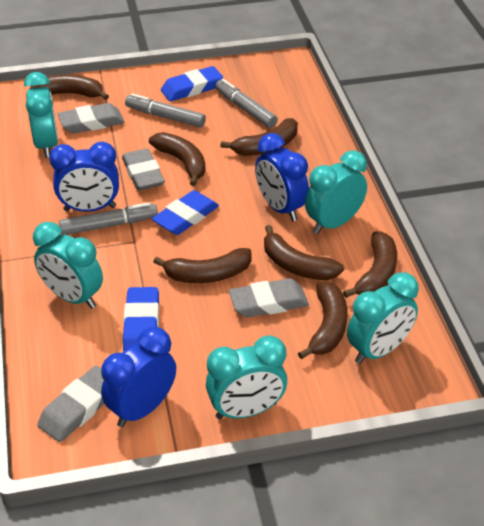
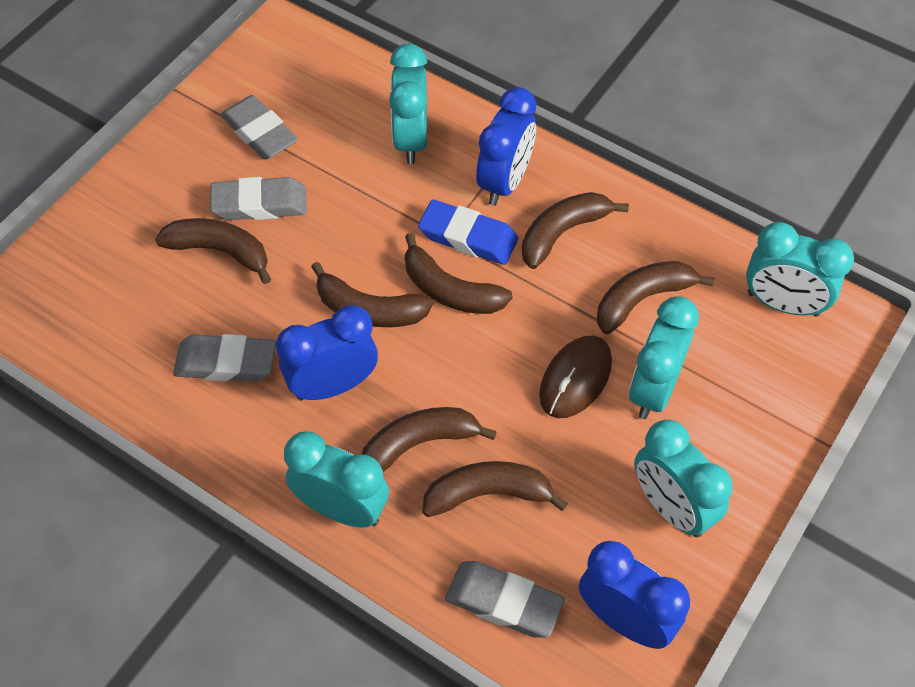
blue eraser: [123,287,159,351] [152,190,219,235] [161,66,223,101] = 3 -> [418,200,518,265] = 1
brown mouse: none = 0 -> [539,336,612,418] = 1
grey marker: [59,202,158,235] [125,93,206,127] [215,79,278,128] = 3 -> none = 0

